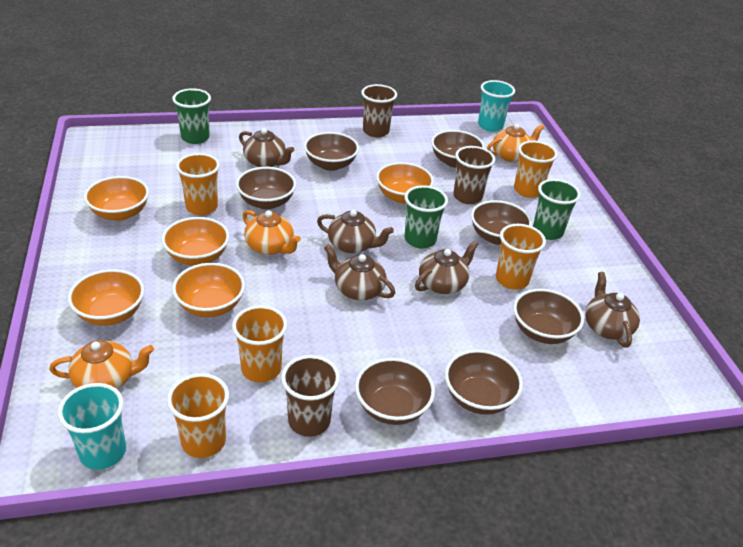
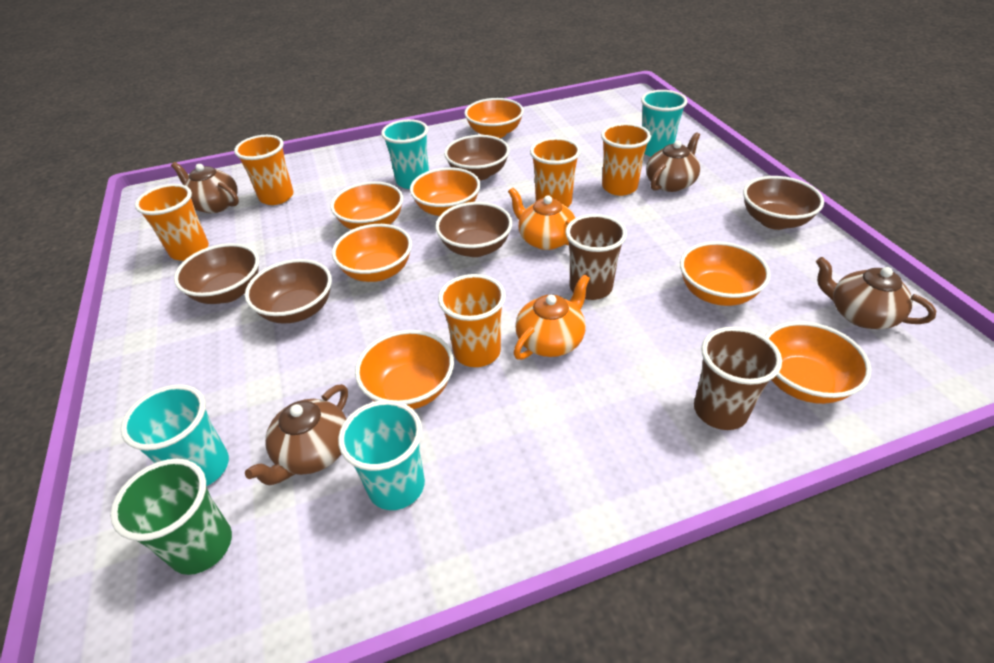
brown bowl: [236,167,296,210] [304,132,359,171] [355,358,435,425] [431,130,485,168] [445,349,523,415] [471,200,532,245] [513,289,584,344] = 7 -> [174,243,259,304] [245,259,332,324] [435,202,512,257] [444,135,510,180] [743,176,824,230] = 5
brown cup: [281,355,340,437] [361,84,397,137] [453,146,495,204] = 3 -> [565,214,627,300] [694,327,782,430] = 2
brown teapot: [239,128,294,167] [317,210,394,254] [324,244,395,300] [415,240,478,294] [585,272,640,348] = 5 -> [171,162,239,213] [245,384,348,485] [646,132,700,192] [816,257,936,329] = 4
green cup: [172,88,211,144] [404,185,448,249] [533,179,581,240] = 3 -> [110,459,232,575] = 1
orange bowl: [68,269,144,326] [84,176,149,221] [162,217,229,265] [172,263,245,317] [376,162,434,204] = 5 -> [331,181,403,230] [332,224,412,282] [355,330,454,409] [410,167,481,216] [464,98,524,138] [680,241,771,306] [765,321,871,404] = 7
orange teapot: [49,340,154,389] [243,210,301,255] [487,124,544,162] = 3 -> [508,188,575,250] [514,274,590,360] = 2
turquoise cup: [58,383,126,470] [478,80,515,132] = 2 -> [120,384,229,486] [338,400,425,510] [381,119,429,189] [641,90,687,157] = 4

